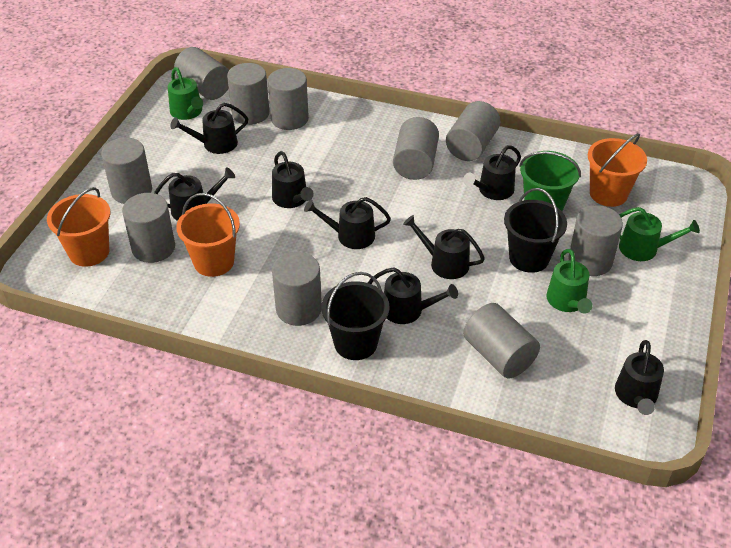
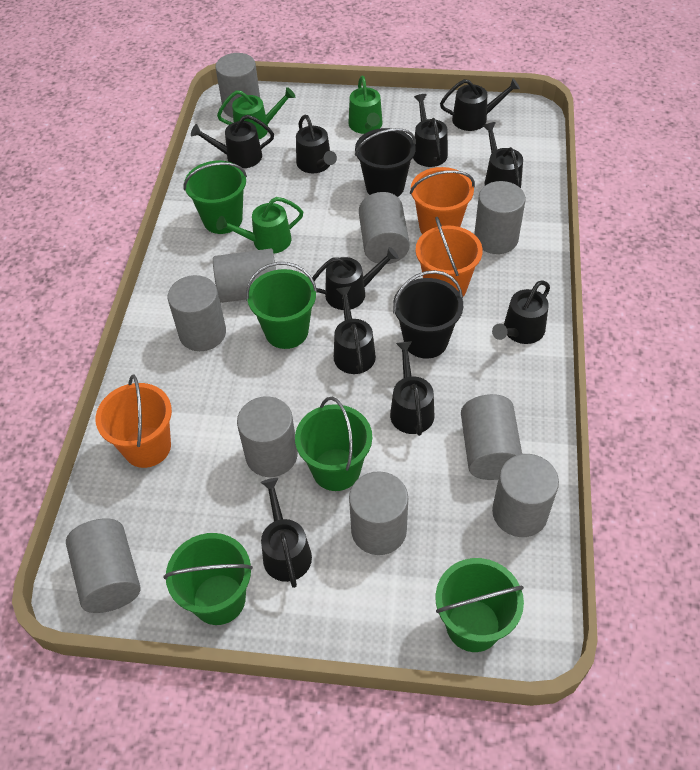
black watering can: [154,167,235,221] [170,103,248,154] [272,151,314,208] [304,197,391,249] [368,267,458,324] [403,215,485,279] [463,145,521,200] [615,340,664,415] = 8 -> [191,115,274,168] [261,478,312,588] [296,115,337,173] [312,247,399,310] [334,286,376,374] [390,341,434,436] [413,94,448,167] [440,79,520,131] [483,122,523,188] [492,280,550,344] = 10
green bucket: [520,151,581,211] = 1 -> [164,533,253,625] [184,161,247,234] [246,262,317,349] [295,397,372,491] [435,558,524,652] = 5

